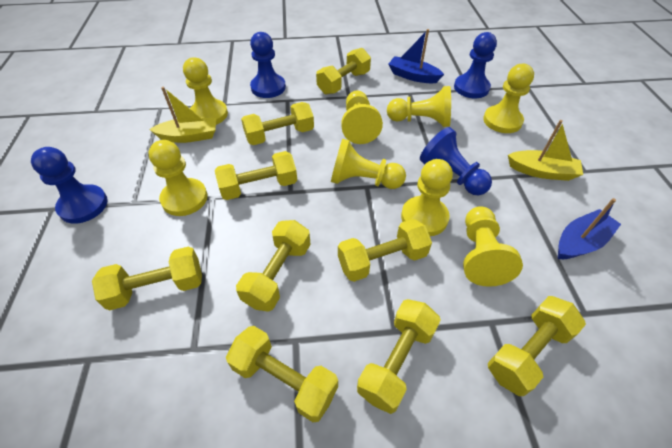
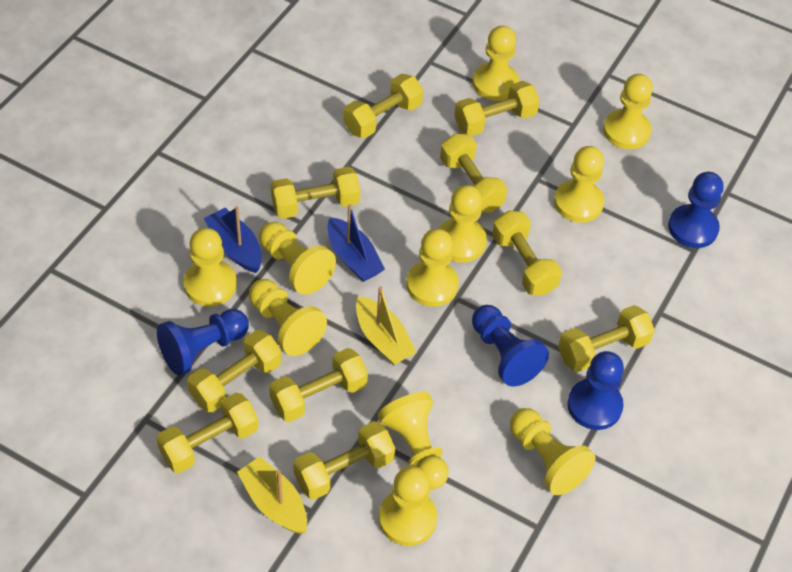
yellow dumbbell: [92,247,202,310] [215,151,297,200] [226,326,338,422] [236,220,311,312] [241,102,314,145] [316,48,371,94] [338,219,432,282] [357,299,441,414] [488,296,586,396] = 9 -> [156,393,259,473] [187,330,282,412] [269,348,368,422] [271,167,360,219] [293,421,395,500] [343,74,424,138] [440,133,507,213] [454,81,540,136] [492,211,562,295] [558,305,655,372] = 10
yellow pawn: [148,140,208,216] [183,57,228,125] [331,139,406,189] [341,91,383,144] [387,86,451,127] [401,159,453,236] [463,206,523,287] [483,64,534,133] = 8 -> [184,228,237,307] [249,279,327,356] [259,222,336,295] [378,392,449,489] [379,466,437,546] [407,229,459,307] [438,185,487,262] [473,26,519,101] [510,408,595,495] [554,146,604,223] [603,74,653,149] = 11

